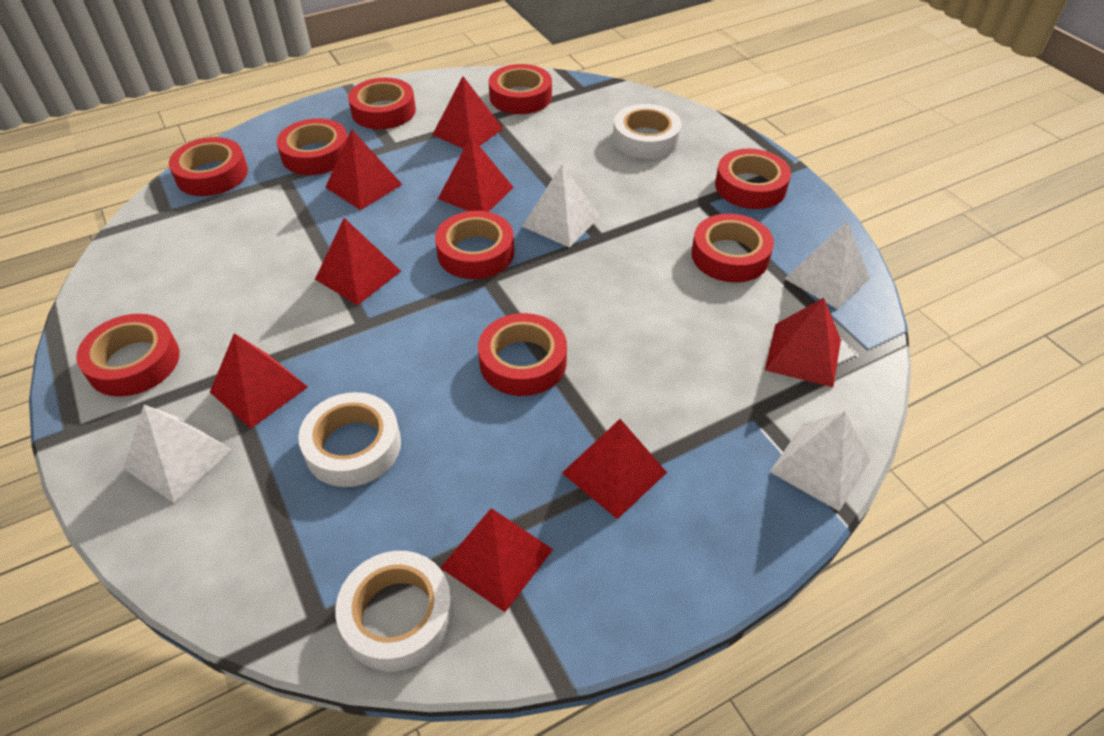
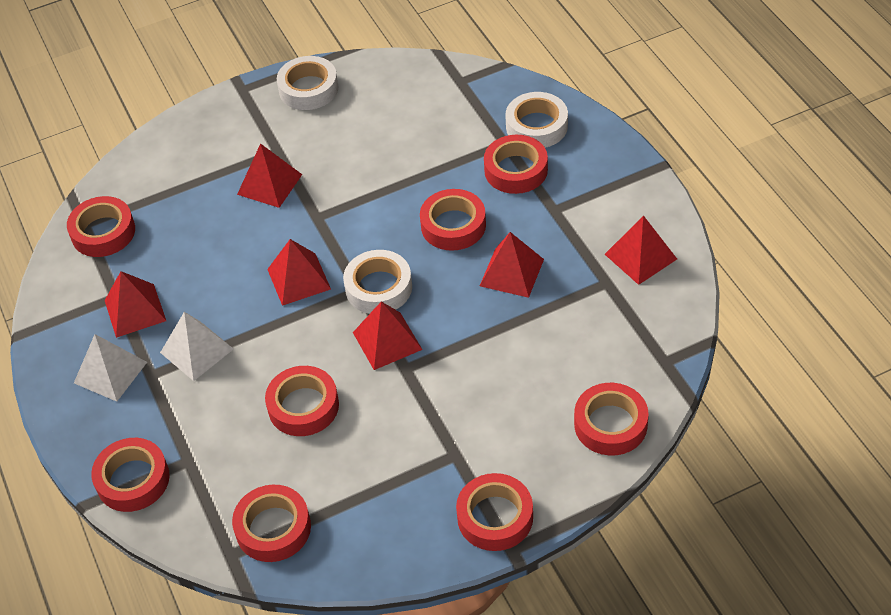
red pyramid: [210,333,308,429] [315,218,401,305] [325,129,402,210] [432,76,503,149] [438,136,514,212] [440,508,553,612] [562,419,667,519] [765,298,841,387] = 8 -> [105,271,166,338] [237,143,302,208] [267,239,331,306] [353,301,422,370] [480,232,544,298] [605,215,677,285] = 6
red tape: [76,314,180,397] [169,137,248,196] [277,118,348,175] [348,78,416,129] [435,211,514,279] [478,313,567,396] [489,64,552,114] [691,214,774,283] [715,149,791,209] = 9 -> [67,196,135,257] [91,438,170,512] [232,485,311,562] [265,366,339,436] [420,189,486,251] [456,473,533,551] [484,135,548,194] [574,383,648,455] = 8
white pyramid: [123,405,232,503] [522,165,600,248] [770,412,870,511] [785,221,870,309] = 4 -> [74,334,147,402] [160,312,233,381] = 2

